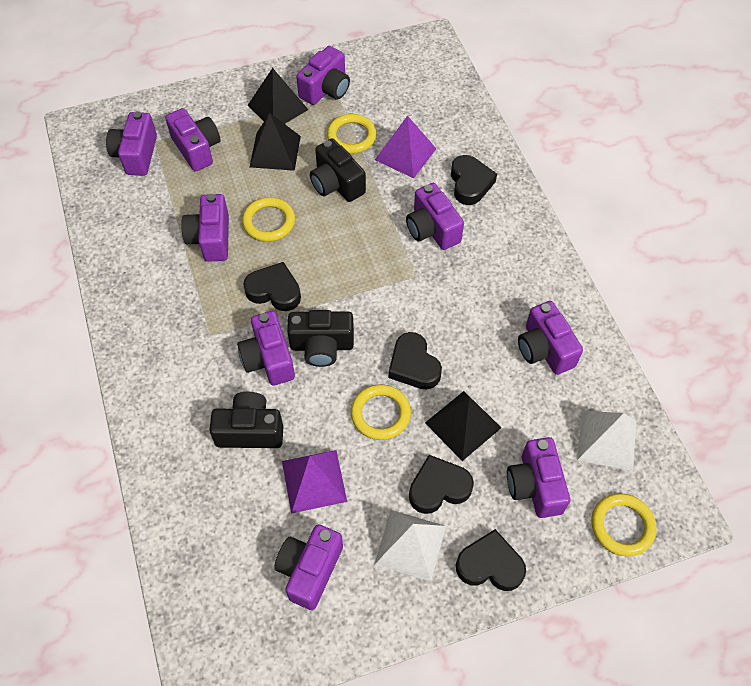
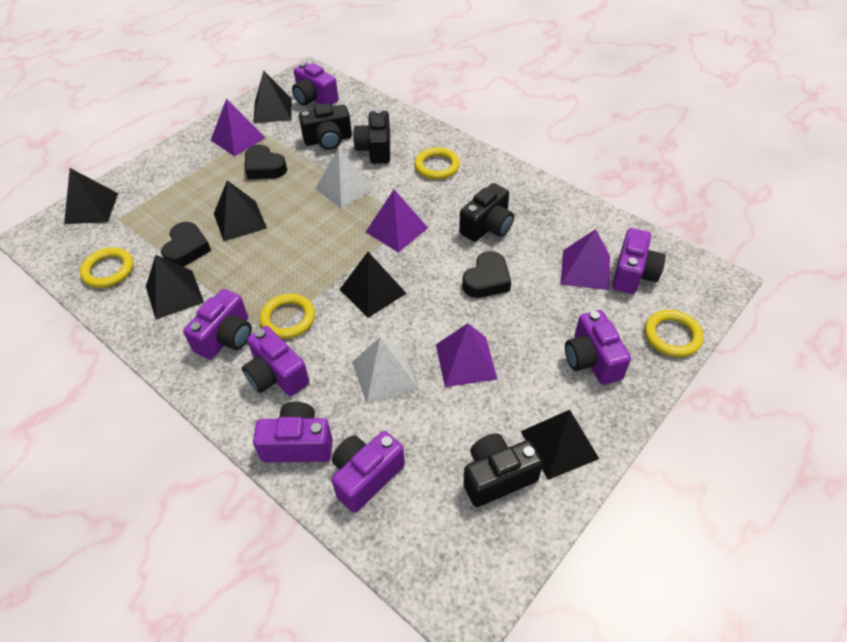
black camera: [209,392,283,448] [287,310,354,367] [310,138,366,202] = 3 -> [299,103,352,150] [353,109,390,164] [459,183,514,242] [463,433,543,507] = 4
black heart: [243,262,301,311] [389,332,442,389] [409,455,474,514] [451,155,497,205] [456,529,526,591] = 5 -> [161,222,211,267] [245,145,287,179] [462,251,511,298] = 3
black pyramid: [248,68,308,124] [249,113,301,171] [425,391,501,461] = 3 -> [64,168,118,224] [146,255,204,319] [214,180,267,241] [253,71,292,123] [339,252,407,318] [521,410,599,480] = 6
purple camera: [106,111,157,176] [165,108,221,172] [181,194,229,262] [237,311,295,386] [274,525,343,610] [296,46,350,105] [406,183,464,250] [507,437,570,518] [518,301,583,375] = 9 -> [183,289,252,360] [242,326,309,396] [253,402,333,463] [292,62,339,106] [332,431,405,513] [565,310,631,385] [612,228,666,294] = 7
purple pyramid: [282,450,347,514] [375,116,436,178] = 2 -> [211,98,265,156] [366,190,428,253] [436,323,497,387] [561,229,610,290] = 4

